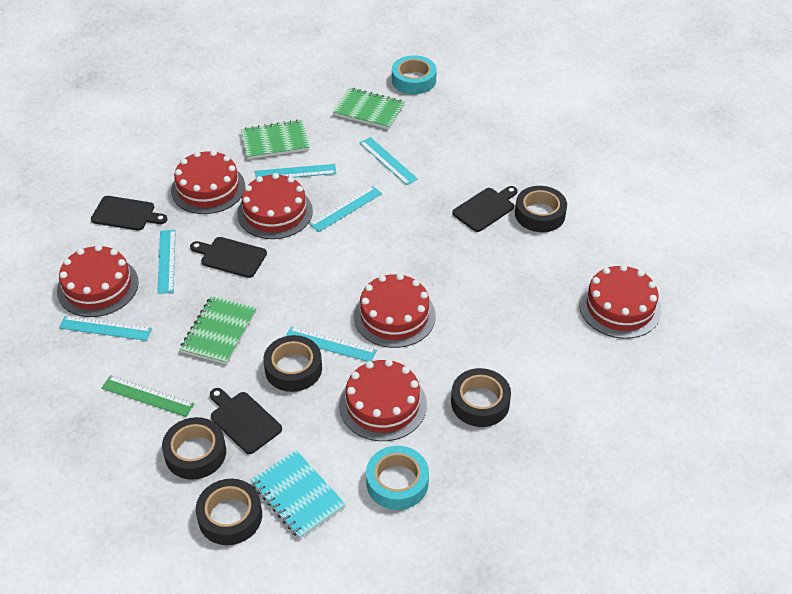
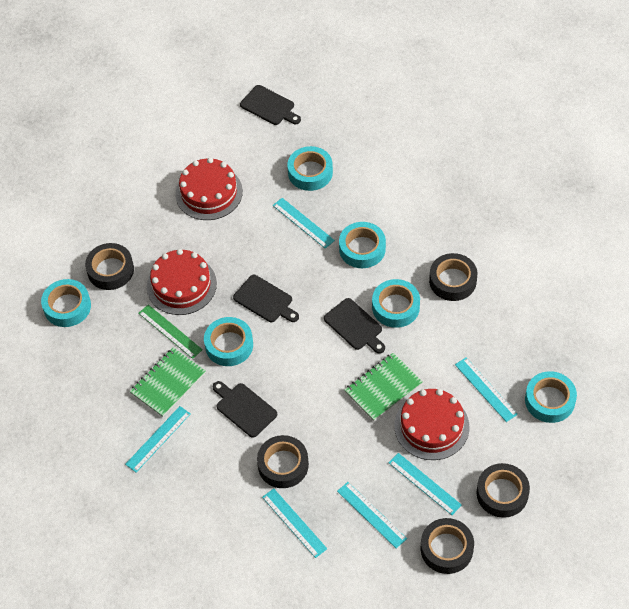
green notebook: [180,296,257,365] [241,120,310,159] [333,88,405,129] = 3 -> [130,347,206,417] [344,353,423,421] = 2
red cake: [57,245,139,317] [171,150,245,214] [237,173,313,239] [339,359,427,441] [354,273,436,348] [579,265,661,339] = 6 -> [147,249,217,315] [175,158,243,220] [395,389,469,460] = 3
turquoise notebook: [250,450,346,539] = 1 -> none = 0
turquoise tape: [366,446,429,510] [392,55,437,94] = 2 -> [41,279,91,327] [204,317,253,366] [287,146,333,191] [339,222,386,268] [372,279,420,328] [525,371,577,423] = 6

